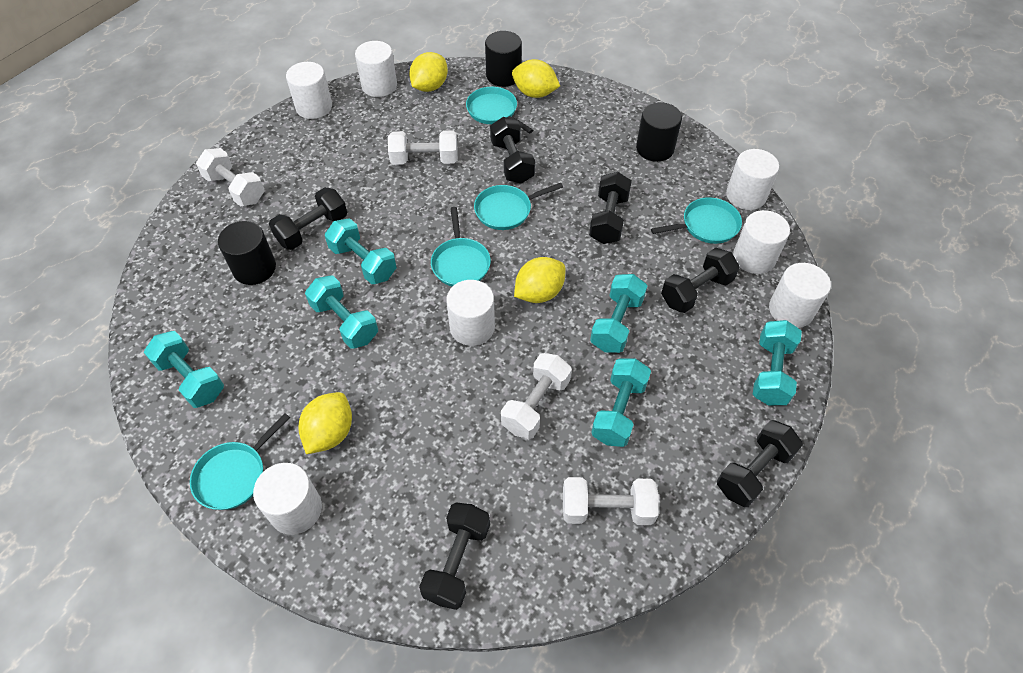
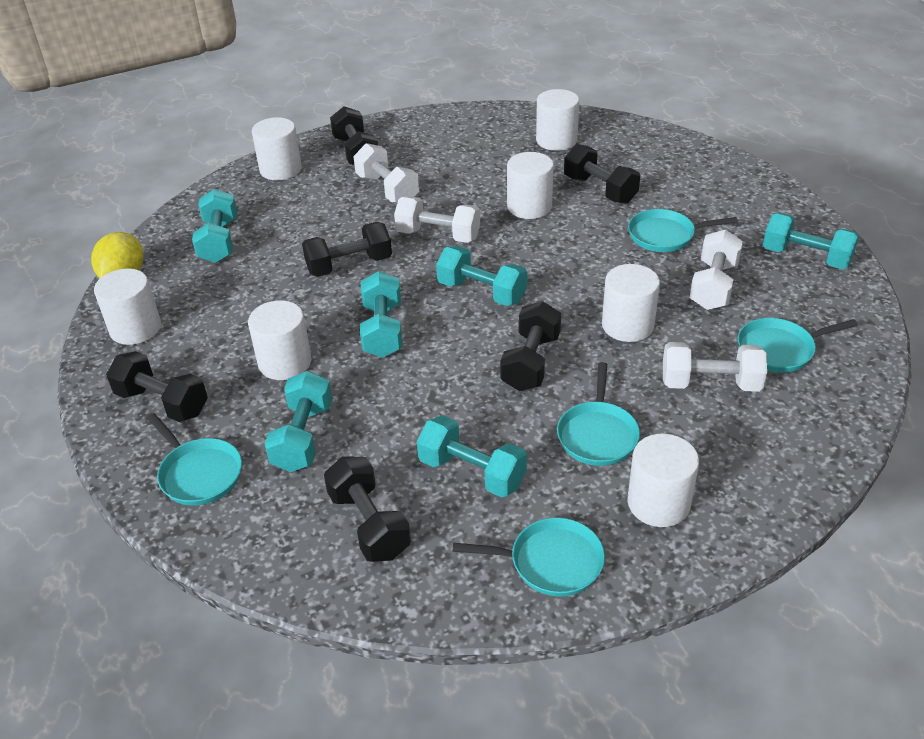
black cylinder: [218,221,276,285] [485,31,522,87] [636,102,682,162] = 3 -> none = 0
yellow lemon: [298,392,352,454] [409,52,448,92] [512,59,560,98] [514,257,566,303] = 4 -> [91,232,143,278] = 1

